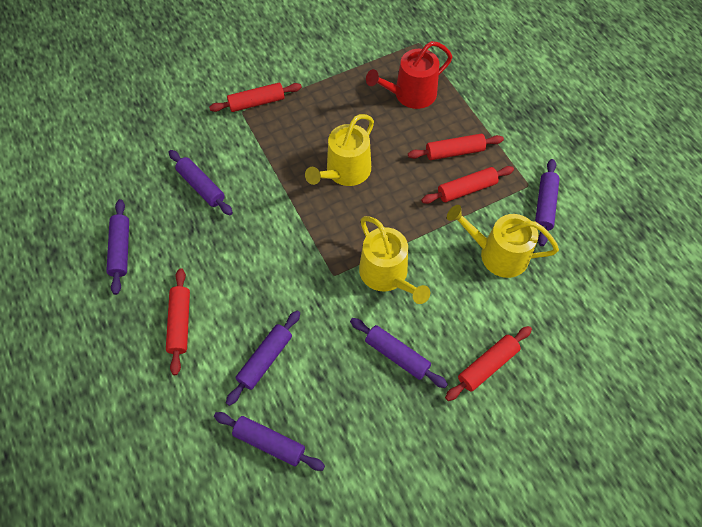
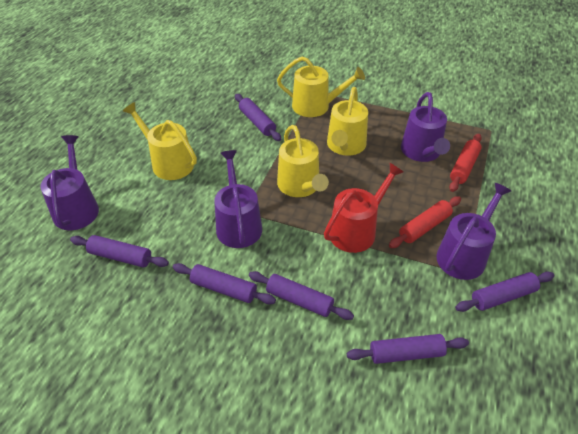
purple watering can: none = 0 -> [41,135,99,230] [215,150,262,248] [401,92,450,162] [436,183,511,280] = 4
red rolling pin: [166,268,190,375] [209,83,302,112] [408,134,504,160] [421,166,514,204] [445,326,532,401] = 5 -> [389,196,461,248] [449,134,482,192] = 2
yellow watering can: [305,114,374,186] [359,216,430,304] [447,205,559,278] = 3 -> [123,102,197,180] [277,57,365,117] [277,125,329,197] [327,87,368,156] = 4

